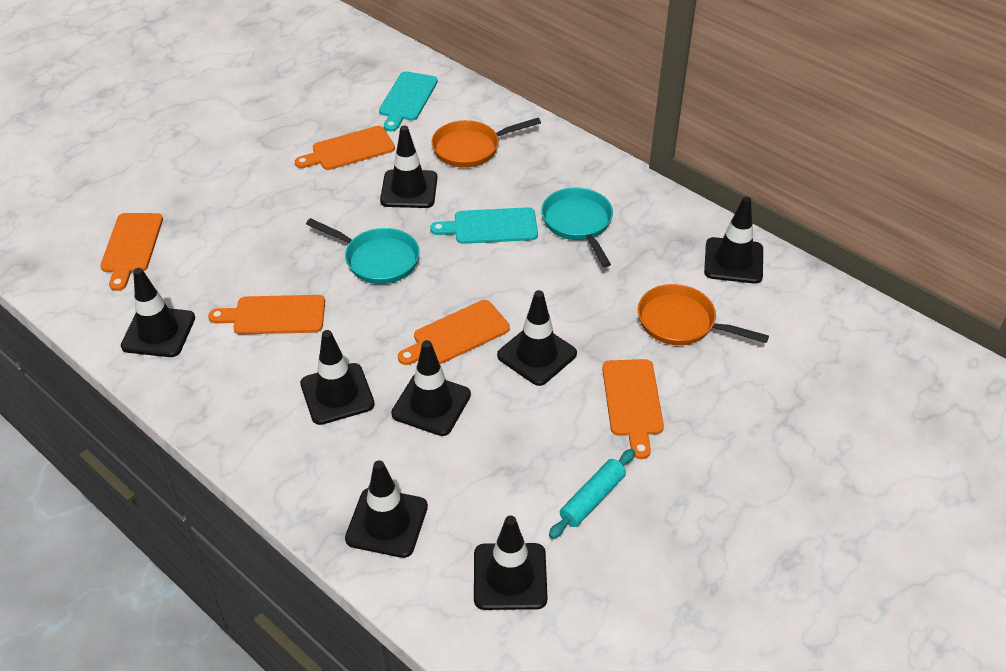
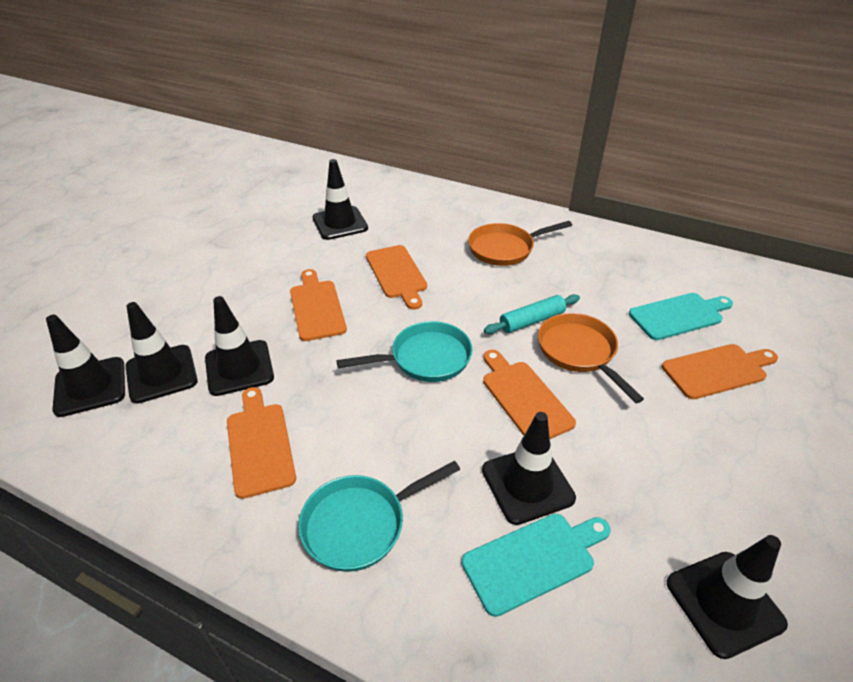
black traffic cone: [121,268,195,357] [300,330,375,425] [345,460,428,558] [380,126,437,208] [391,340,471,436] [474,515,547,610] [497,290,577,386] [704,196,763,284] = 8 -> [46,315,125,417] [126,302,198,404] [205,296,274,396] [312,159,368,240] [482,412,576,525] [667,535,788,659] = 6

